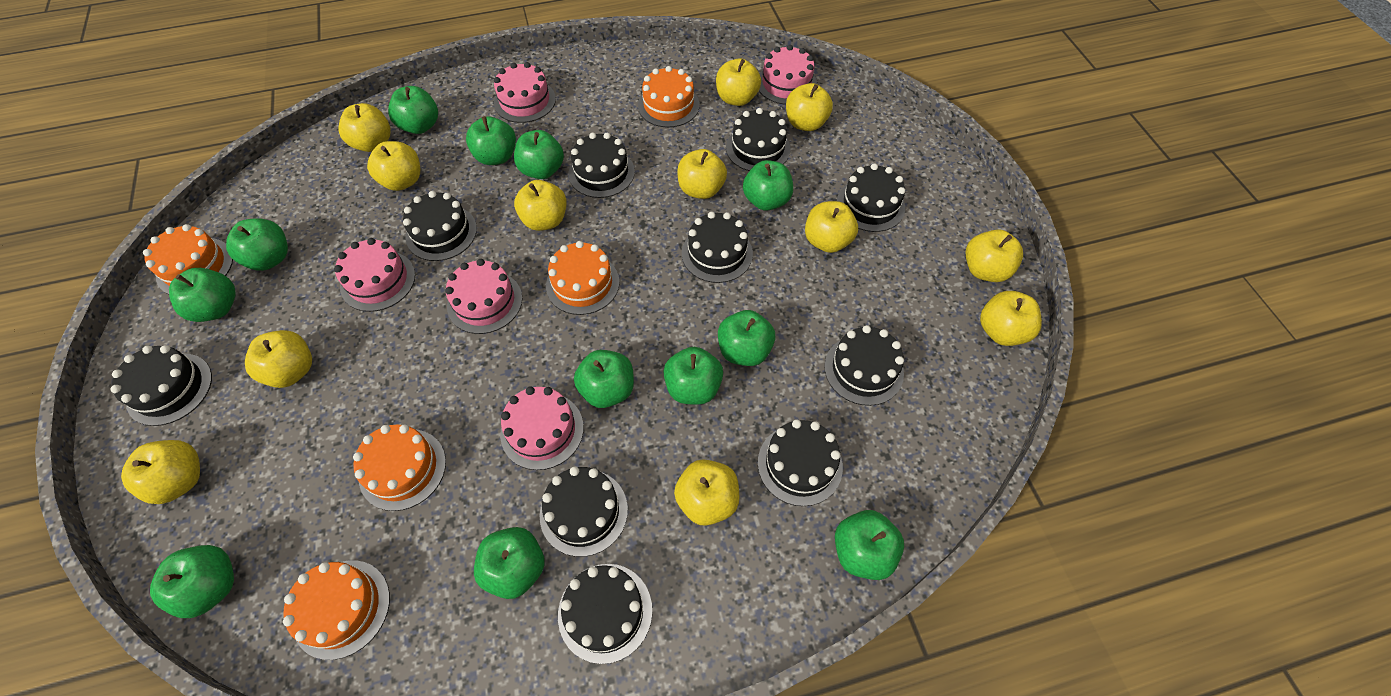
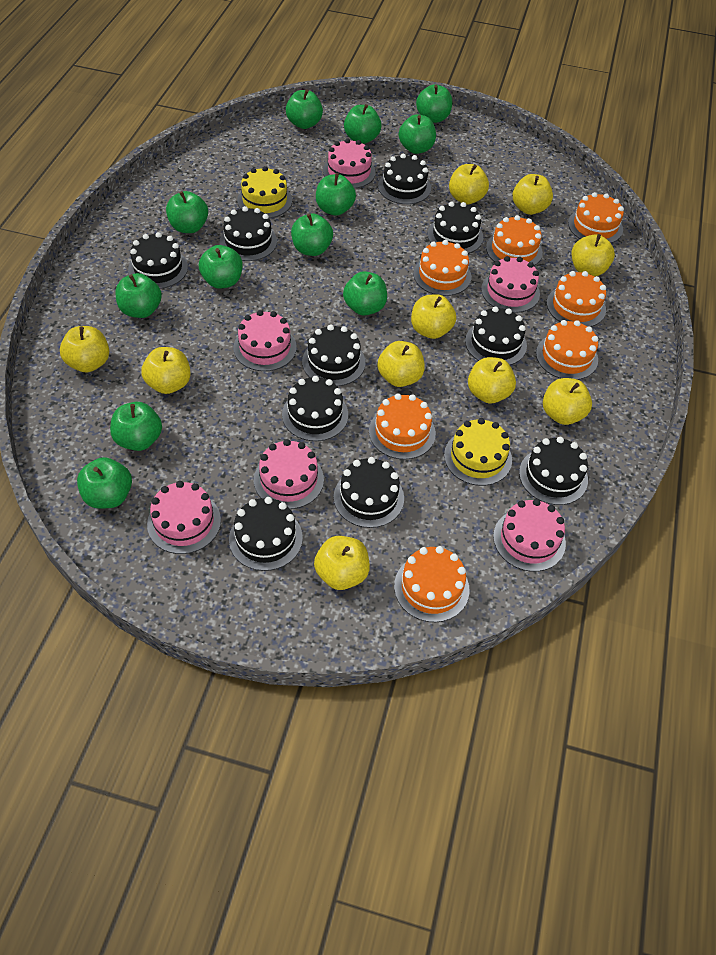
orange cake: [143,224,233,294] [283,560,390,660] [353,424,446,511] [546,241,619,315] [638,66,700,128] = 5 -> [369,393,436,460] [394,546,470,622] [413,240,471,296] [486,215,543,266] [536,320,598,380] [547,271,606,327] [568,192,624,243] = 7
pink cake: [334,238,415,312] [445,259,522,334] [494,62,556,123] [500,386,584,470] [759,45,817,105] = 5 -> [147,481,221,554] [233,310,297,371] [254,439,324,509] [323,139,376,188] [481,256,540,313] [493,499,566,572] = 6
yellow apple: [121,440,200,504] [245,330,312,388] [338,103,391,152] [367,141,420,191] [514,180,567,231] [674,459,739,526] [677,149,727,199] [716,58,761,106] [786,83,833,131] [805,201,858,253] [965,229,1023,282] [980,291,1042,346] = 12 -> [60,326,109,372] [141,347,191,394] [314,536,370,590] [377,341,425,387] [411,294,456,339] [449,164,489,205] [468,357,516,404] [513,174,553,215] [543,378,592,425] [572,234,615,276] = 10
yellow cake: none = 0 -> [237,166,292,218] [444,418,512,486] = 2

